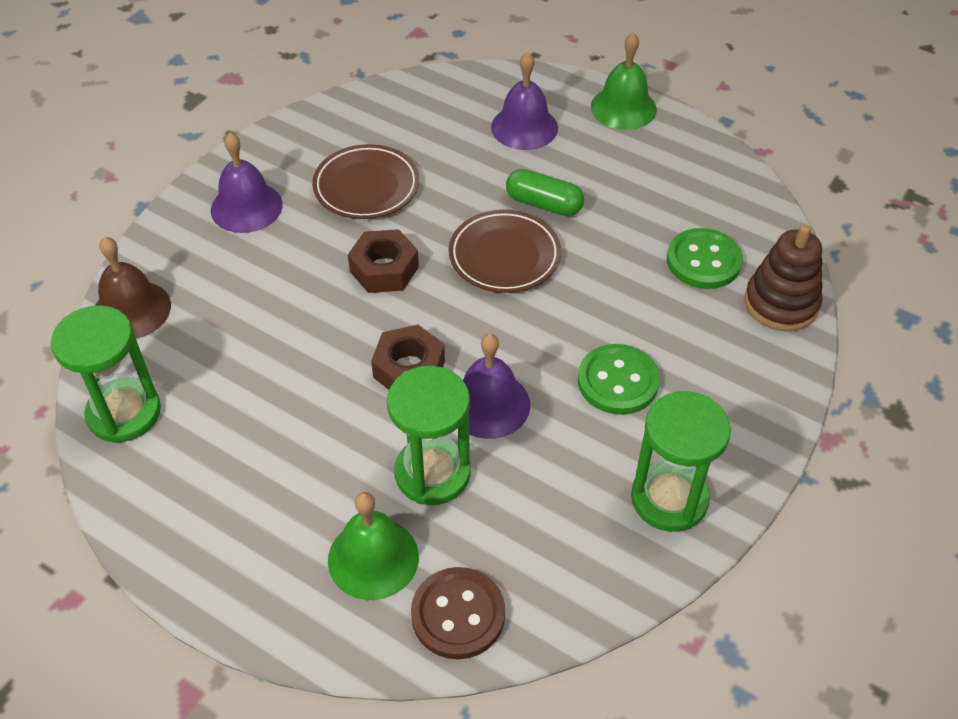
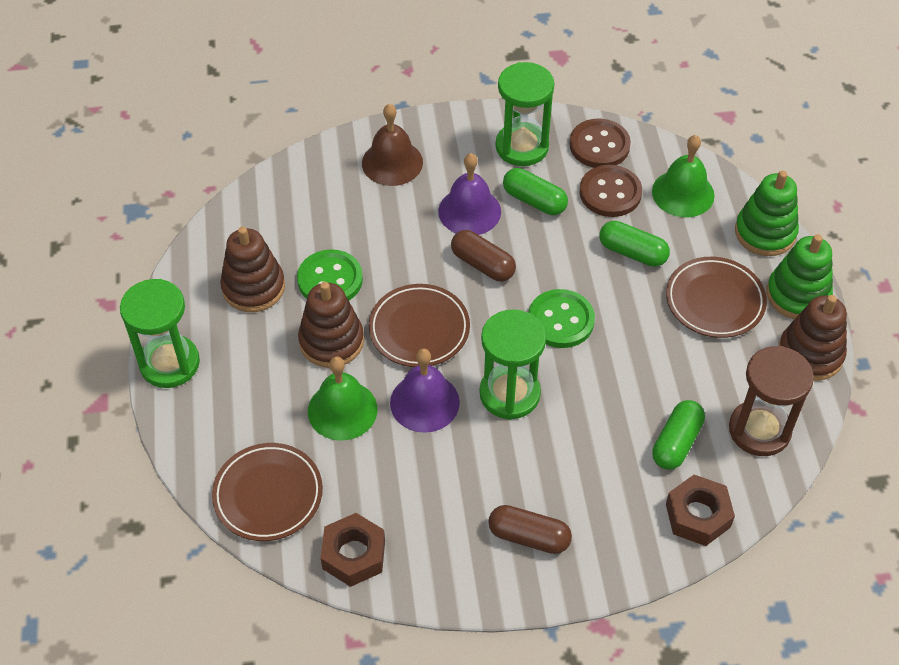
brown button: [411,567,505,659] = 1 -> [569,118,631,168] [580,165,642,217] = 2
brown capsule: none = 0 -> [451,230,516,281] [488,505,572,554] = 2
brown hourglass: none = 0 -> [729,346,814,456] = 1
brown plate: [312,144,419,219] [449,210,561,293] = 2 -> [212,443,323,541] [369,284,470,367] [666,257,767,338] = 3
brown stacking toy: [744,225,823,331] = 1 -> [220,227,285,312] [298,282,364,368] [778,295,847,381] = 3
green capsule: [506,169,584,216] = 1 -> [503,168,568,215] [599,221,670,267] [652,400,705,470] = 3
green stacking toy: none = 0 -> [735,171,799,256] [766,234,833,319] = 2
purple bell: [211,132,283,233] [463,333,530,439] [491,52,558,150] = 3 -> [390,348,460,433] [438,153,501,235] = 2

